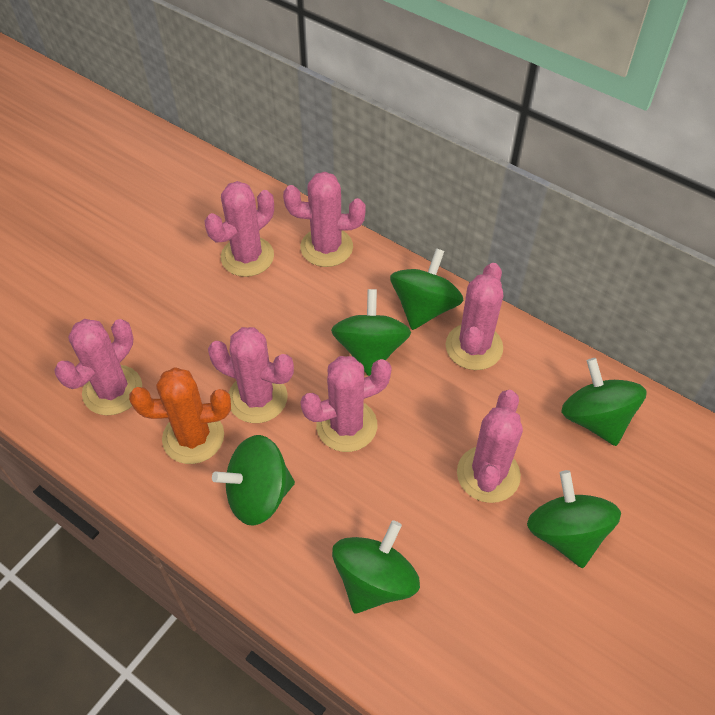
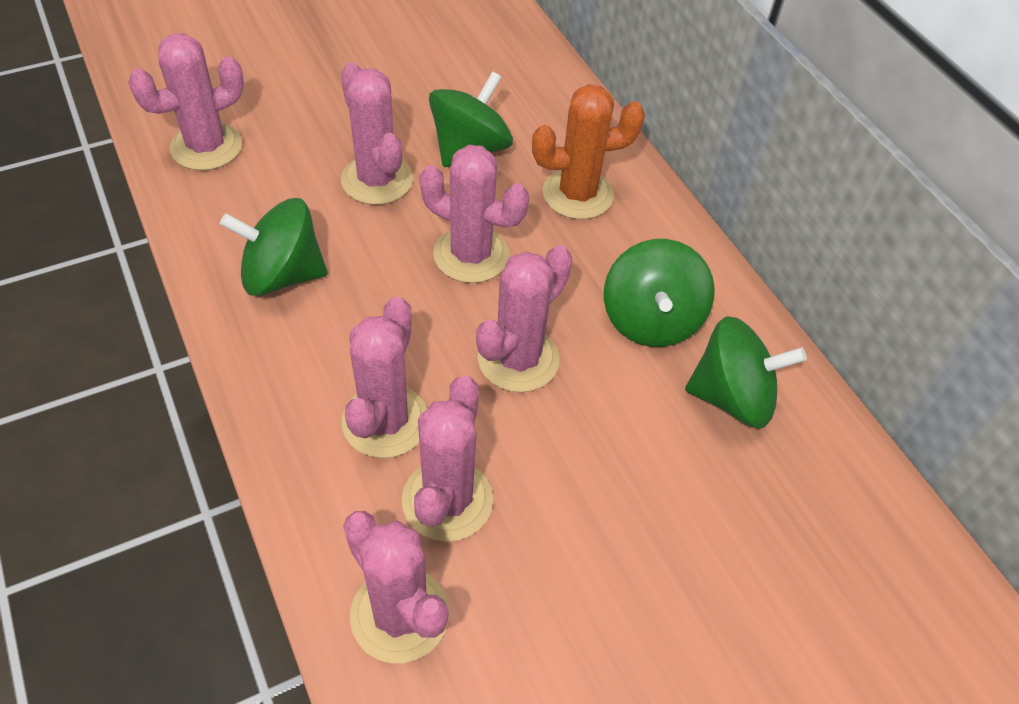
green spinning top: [212,435,295,526] [331,289,411,376] [332,520,420,614] [390,248,463,330] [527,470,621,568] [561,358,647,446] = 6 -> [220,198,327,296] [429,71,513,167] [604,239,715,347] [685,316,807,428] = 4

